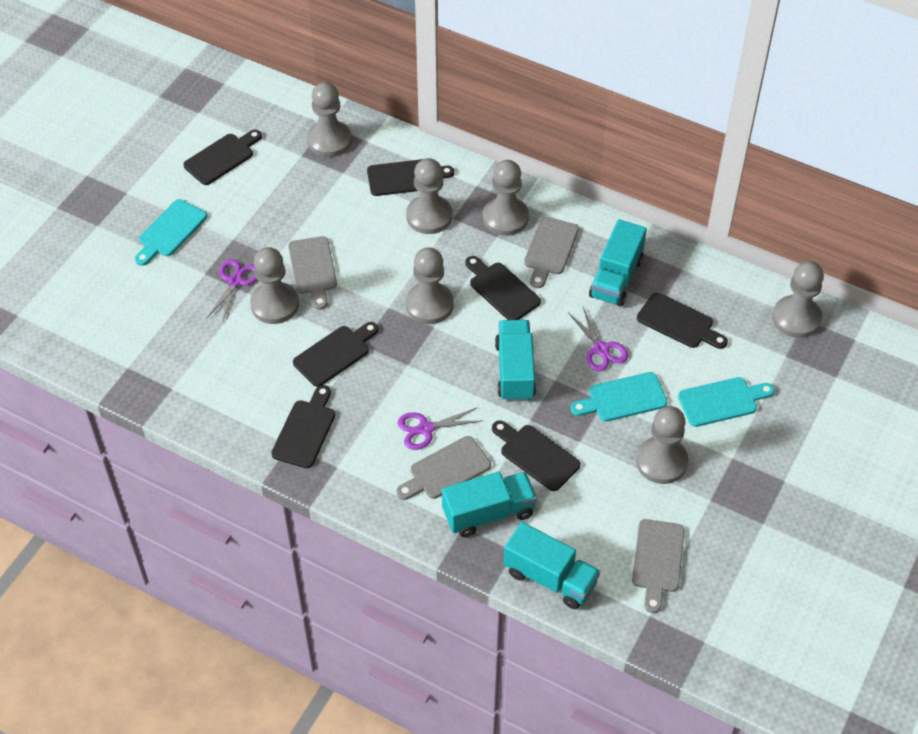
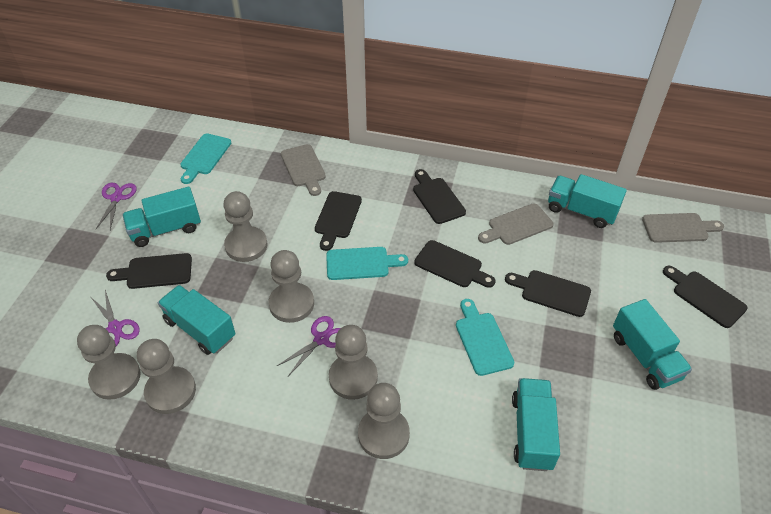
black cutting board: [184,130,262,185] [271,385,335,468] [293,322,378,387] [367,159,454,196] [465,256,541,320] [492,420,580,491] [637,292,728,349] = 7 -> [106,253,192,289] [315,191,362,251] [413,169,466,224] [414,240,496,288] [505,270,591,317] [663,266,748,328] = 6
grey cutting board: [288,236,337,310] [397,436,491,500] [524,217,579,288] [632,519,685,613] = 4 -> [281,144,326,196] [478,203,553,245] [642,213,724,243] = 3
grey pawn: [250,247,299,324] [307,82,352,157] [406,158,452,234] [406,247,454,324] [483,160,529,236] [636,406,689,484] [772,261,824,338] = 7 -> [77,325,141,400] [137,339,196,414] [223,191,268,262] [268,250,314,323] [329,325,378,400] [358,383,410,459] = 6
turquoise truck: [442,472,537,537] [495,320,536,402] [504,522,600,610] [589,219,647,307] = 4 -> [122,187,201,247] [158,285,236,355] [512,378,560,471] [548,174,627,228] [613,299,692,390] = 5

